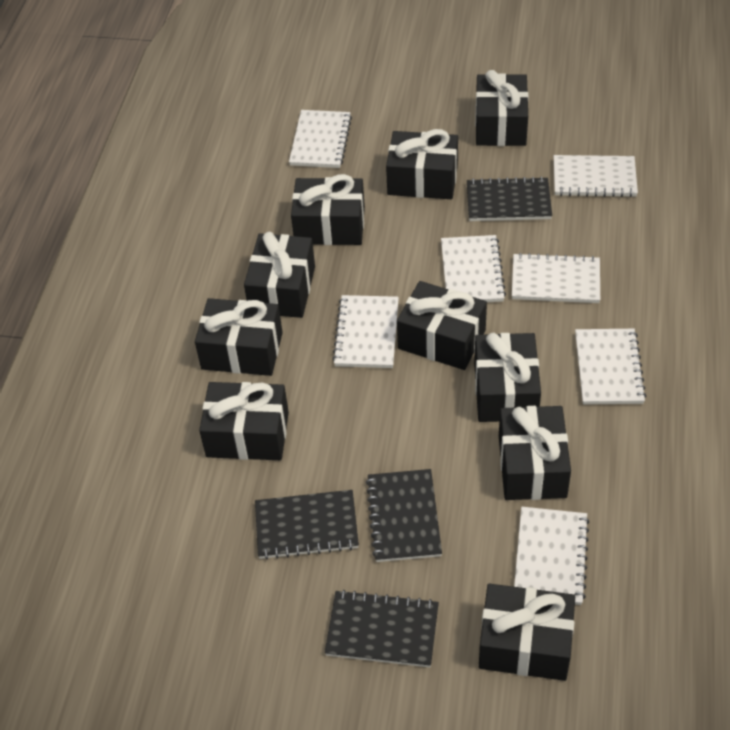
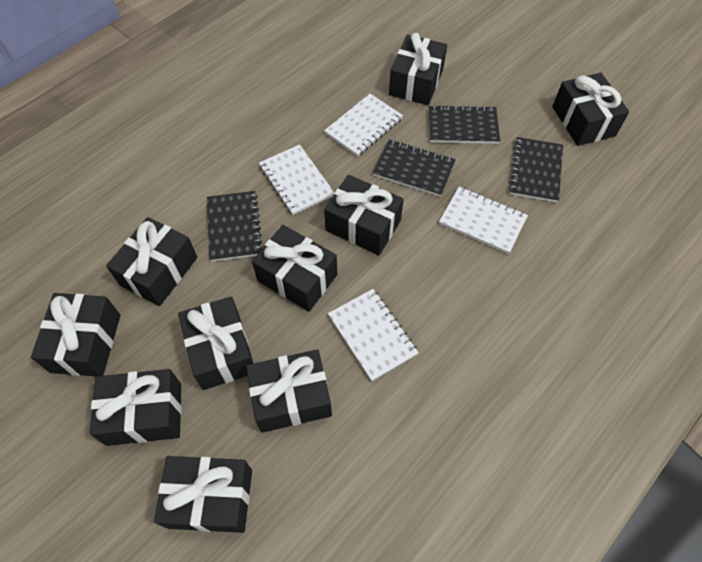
white notebook: [289,110,352,168] [332,295,399,368] [441,235,506,302] [512,253,600,303] [514,507,589,605] [554,155,638,197] [575,329,646,404] = 7 -> [259,144,334,215] [324,94,403,157] [328,289,419,381] [439,187,528,254] = 4

